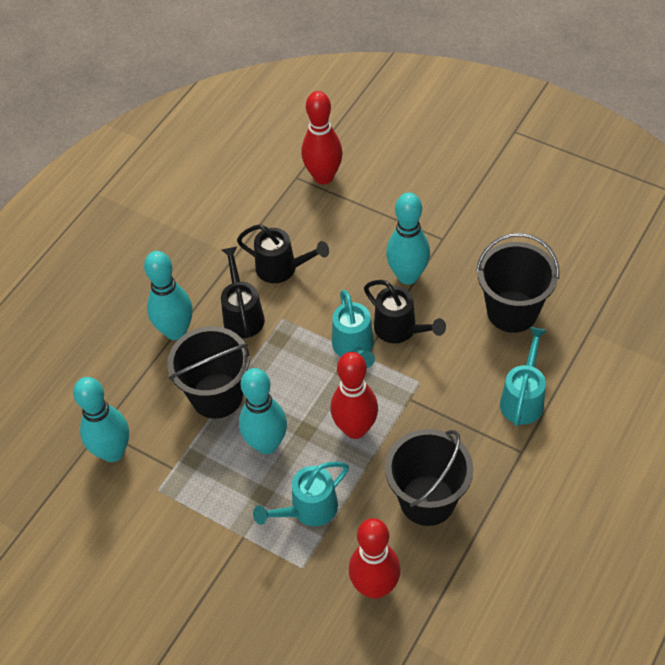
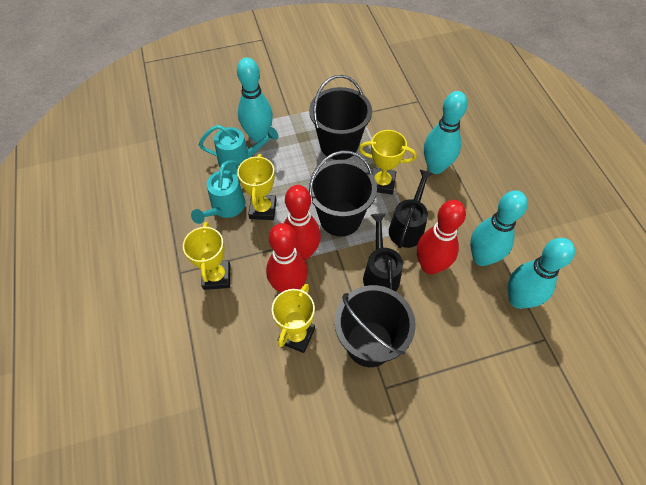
black watering can: [221,247,265,338] [237,224,329,283] [364,280,446,343] = 3 -> [363,213,403,292] [389,170,433,248] = 2
turquoise watering can: [253,462,349,526] [332,290,375,368] [500,327,547,426] = 3 -> [191,160,246,224] [199,125,278,173] = 2
yellow trophy: none = 0 -> [183,222,230,290] [237,154,277,220] [272,284,315,353] [359,130,417,195] = 4

